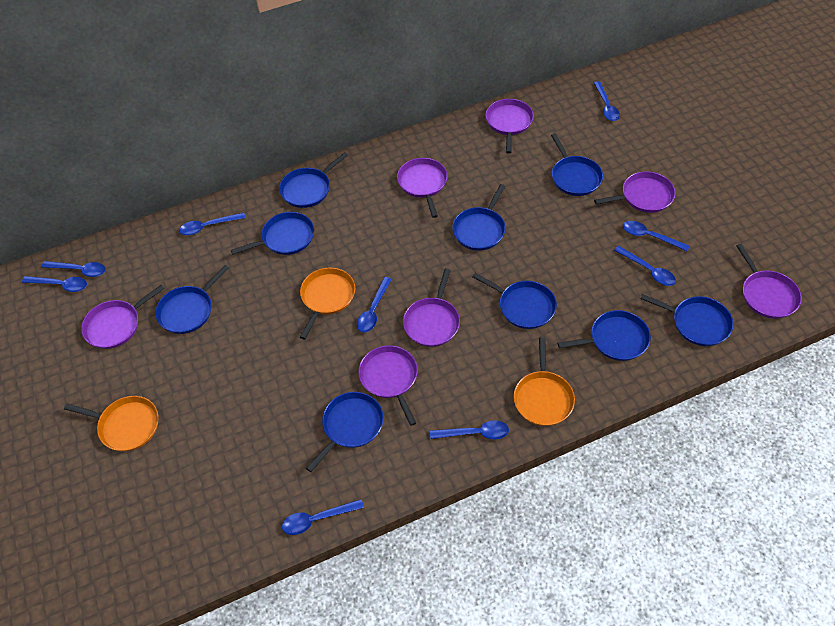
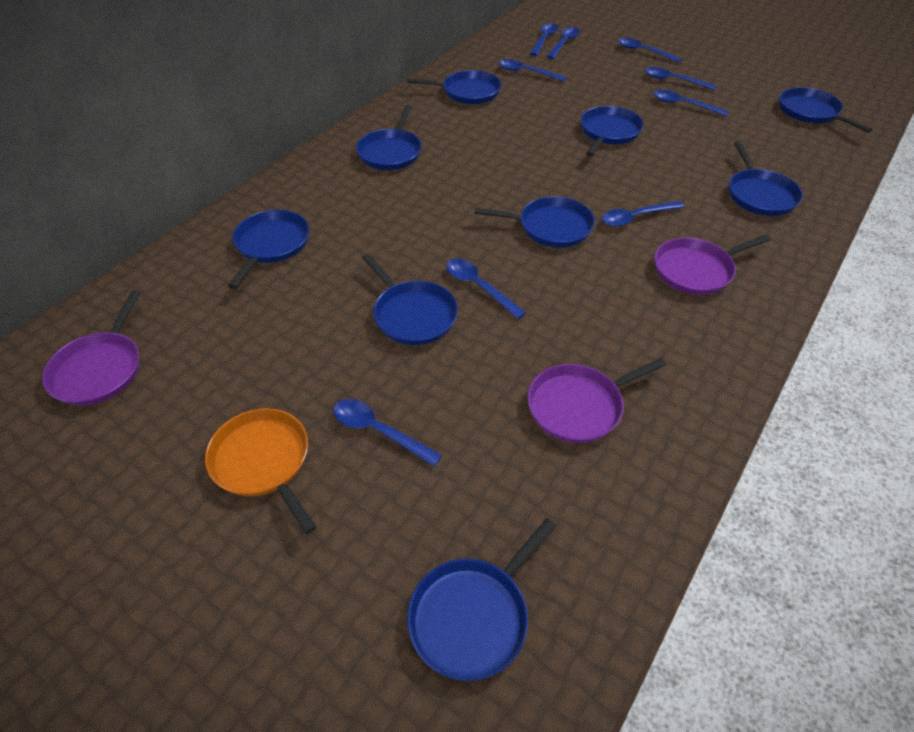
orange pan: [64,396,158,452] [300,268,355,340] [514,337,575,426] = 3 -> [205,408,316,534] = 1
purple pan: [81,285,164,349] [358,345,418,426] [397,158,448,218] [403,268,460,347] [486,99,534,154] [594,171,676,213] [736,244,802,319] = 7 -> [42,290,140,406] [527,358,666,443] [654,235,770,295] = 3

